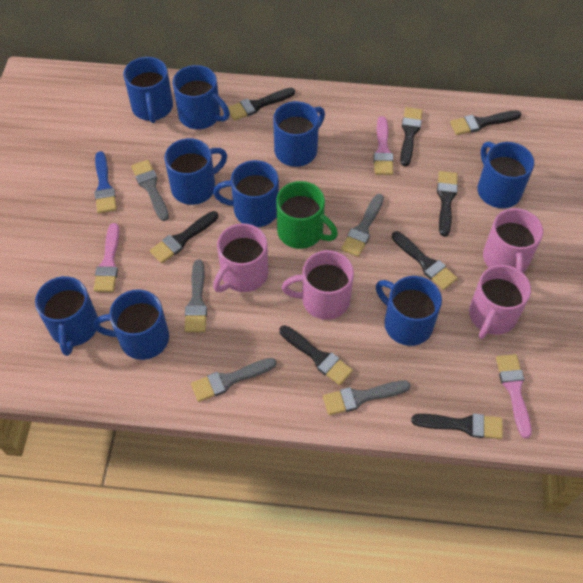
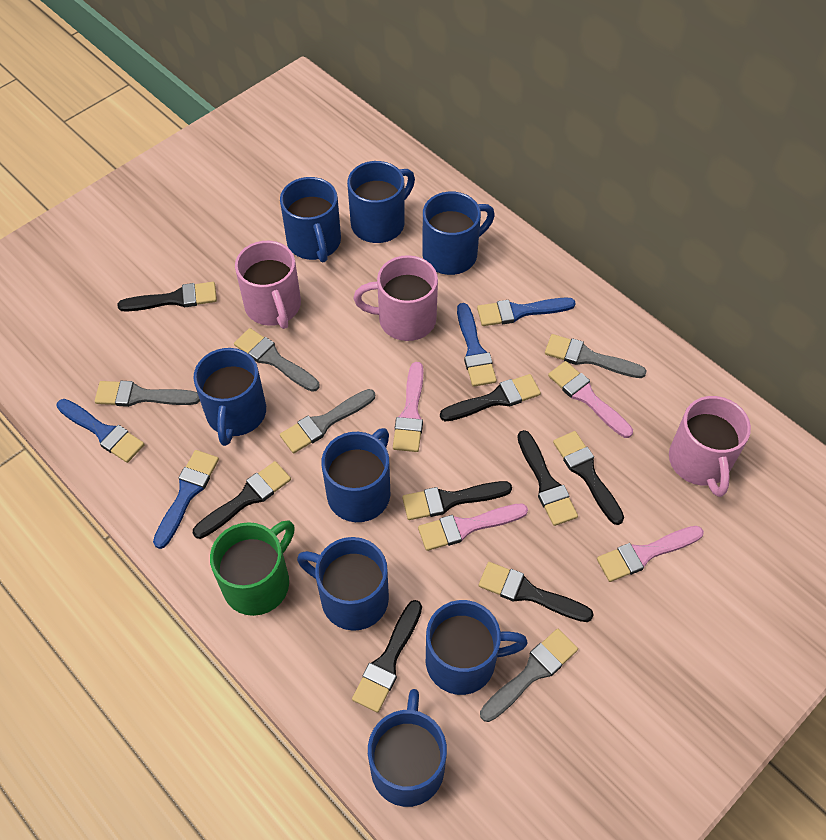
blue brush: [94,151,117,213] = 1 -> [56,399,145,463] [153,450,219,549] [457,303,497,387] [477,297,576,326] = 4
blue mug: [35,276,98,356] [93,289,169,360] [123,57,173,123] [164,138,227,205] [173,65,230,129] [213,160,279,227] [273,101,325,167] [376,276,442,346] [477,141,534,208] = 9 -> [194,348,266,446] [280,177,341,262] [297,537,389,631] [321,428,390,522] [347,161,415,243] [368,689,447,807] [422,191,495,275] [426,600,528,695] = 8
pink brush: [94,223,119,292] [374,116,393,175] [496,354,532,439] = 3 -> [393,362,423,452] [418,503,528,551] [548,361,633,438] [597,526,704,582] = 4
pink mug: [213,223,268,292] [282,250,354,320] [469,265,531,339] [483,208,543,273] = 4 -> [235,241,301,329] [354,255,438,341] [669,396,751,497] = 3

